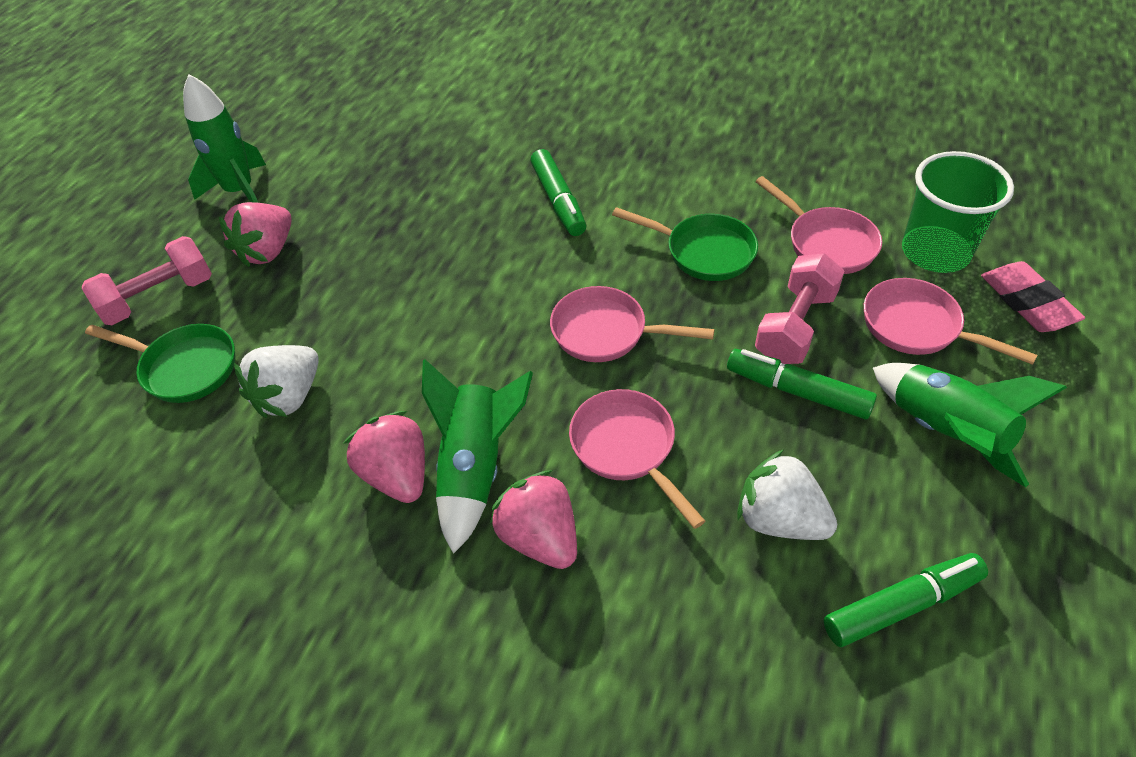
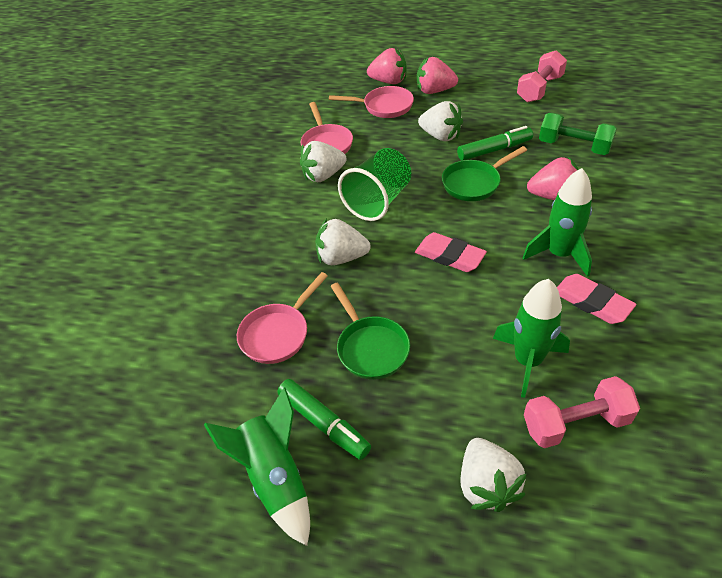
green dumbbell: none = 0 -> [539,112,617,155] = 1
green marker: [531,149,586,236] [727,349,877,419] [824,553,988,647] = 3 -> [277,379,371,460] [457,126,533,160] = 2
pink eraser: [981,261,1085,332] = 1 -> [415,232,487,272] [557,274,636,324] = 2
pink pan: [550,286,714,362] [569,389,705,529] [755,176,882,274] [864,278,1037,365] = 4 -> [237,272,328,364] [301,102,353,154] [329,86,414,118] = 3
white strawberry: [234,345,319,418] [737,450,837,540] = 2 -> [300,141,346,182] [315,218,370,265] [418,101,463,141] [460,438,527,512] = 4

